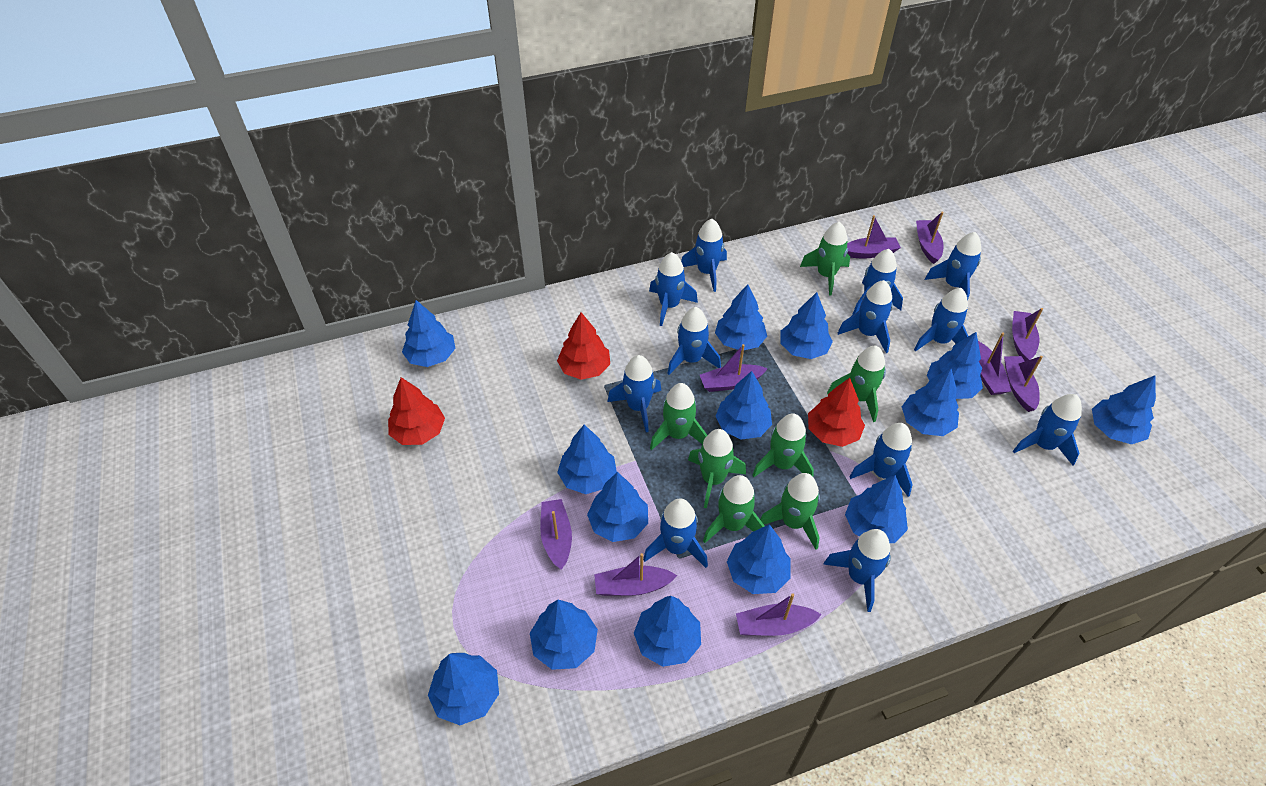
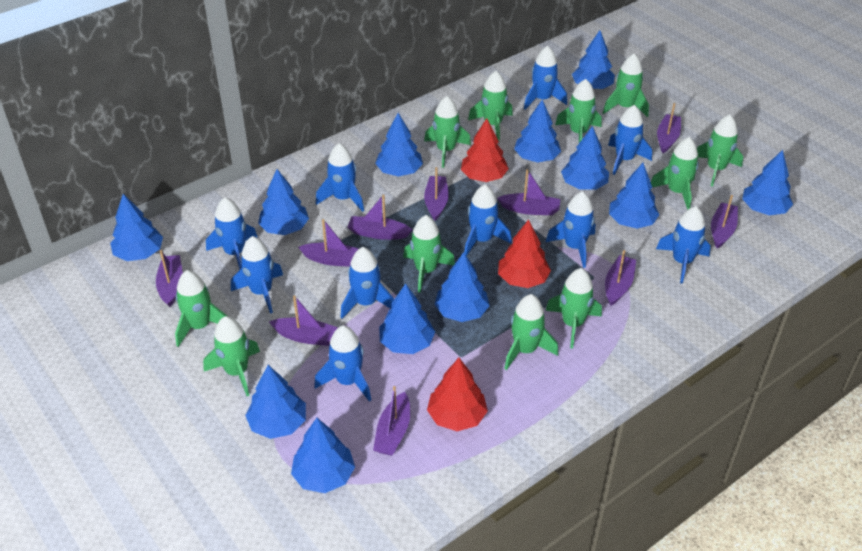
blue rocket: [607,355,661,432] [643,498,708,568] [649,252,698,326] [667,307,721,375] [681,219,727,292] [823,529,891,612] [838,280,893,353] [849,423,913,497] [852,249,903,315] [914,288,968,352] [925,232,981,300] [1013,394,1082,466] = 12 -> [206,197,258,269] [231,236,283,314] [314,325,371,402] [316,143,364,212] [340,247,394,319] [464,185,512,256] [524,46,567,110] [546,191,595,268] [608,105,652,175] [656,206,711,283] = 10
blue tree: [402,300,456,367] [428,653,499,725] [530,600,598,670] [557,424,617,494] [587,472,648,542] [634,596,701,667] [715,284,767,350] [715,371,772,440] [727,524,791,594] [781,292,833,359] [845,475,908,543] [902,368,959,436] [927,332,983,399] [1092,375,1156,444] = 14 -> [110,194,163,261] [245,365,306,439] [258,169,309,235] [291,418,355,493] [375,113,423,177] [379,283,435,354] [434,252,490,322] [514,99,561,163] [561,126,609,190] [572,30,615,89] [609,163,659,229] [742,150,793,216] = 12
green rocket: [650,383,707,450] [688,429,746,508] [703,475,764,543] [752,413,814,477] [760,473,820,550] [800,222,850,296] [827,346,886,422] = 7 -> [175,270,227,347] [203,316,260,396] [403,215,455,293] [424,96,471,168] [468,71,513,141] [504,294,558,370] [545,268,602,348] [555,79,602,143] [603,54,649,117] [651,137,699,210] [697,115,743,186] = 11
purple boat: [540,499,572,570] [594,553,677,596] [700,344,768,392] [736,593,822,636] [847,215,901,258] [916,212,944,264] [978,333,1011,395] [1004,356,1043,412] [1012,308,1043,361] = 9 -> [156,250,183,307] [269,295,338,346] [298,219,359,267] [348,194,412,240] [373,386,410,456] [424,167,449,221] [497,169,560,215] [605,250,636,306] [657,103,681,153] [711,195,738,249] = 10

